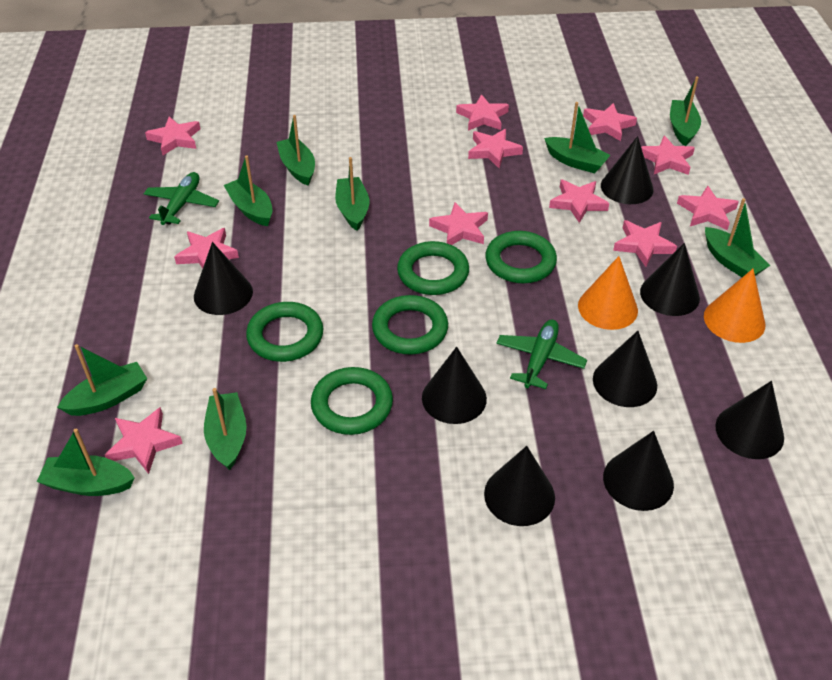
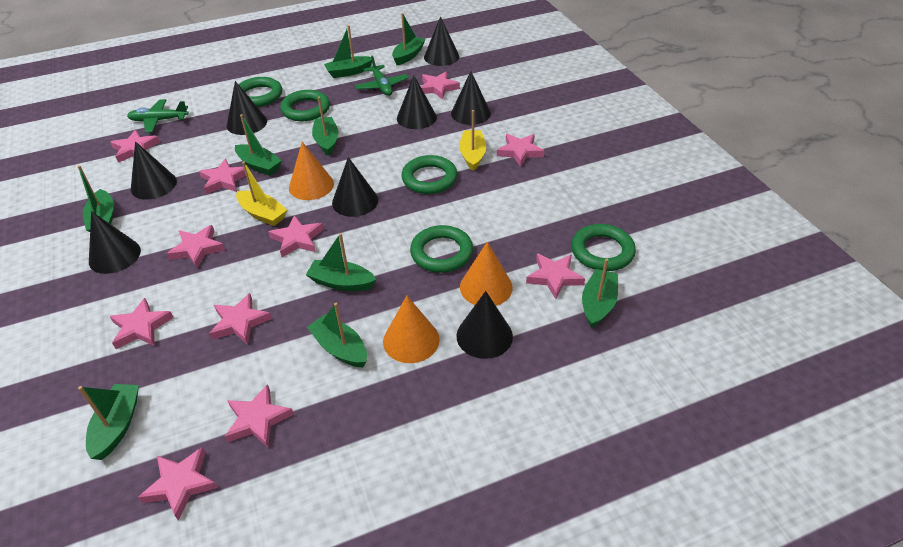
orange cone: [578,256,638,330] [704,269,765,343] = 2 -> [289,142,334,200] [383,296,440,363] [460,242,513,306] = 3
yellow boat: none = 0 -> [236,161,287,226] [459,110,486,171] = 2

